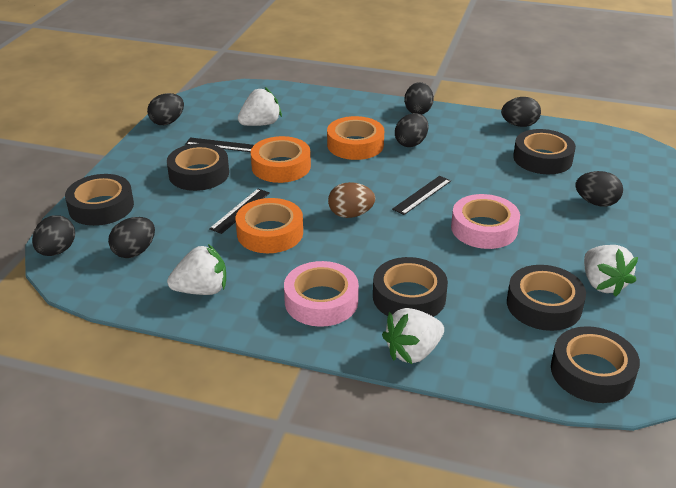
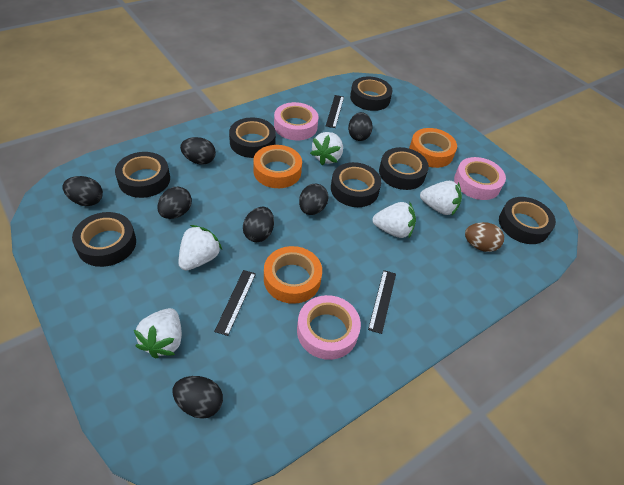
black tape: [65,174,134,226] [167,143,229,191] [373,257,448,317] [507,265,586,331] [513,129,576,174] [551,326,640,403] = 6 -> [72,212,136,267] [115,152,170,198] [229,117,276,158] [331,162,381,207] [350,76,393,111] [379,147,429,190] [499,197,556,244] = 7
pink tape: [284,261,359,327] [451,194,520,249] = 2 -> [274,102,319,140] [297,295,361,360] [454,157,506,200] = 3
white strawberry: [167,244,226,295] [238,87,282,126] [382,308,444,364] [584,245,638,297] = 4 -> [134,308,182,358] [179,225,222,271] [310,132,343,165] [372,202,416,238] [420,181,462,215] = 5

